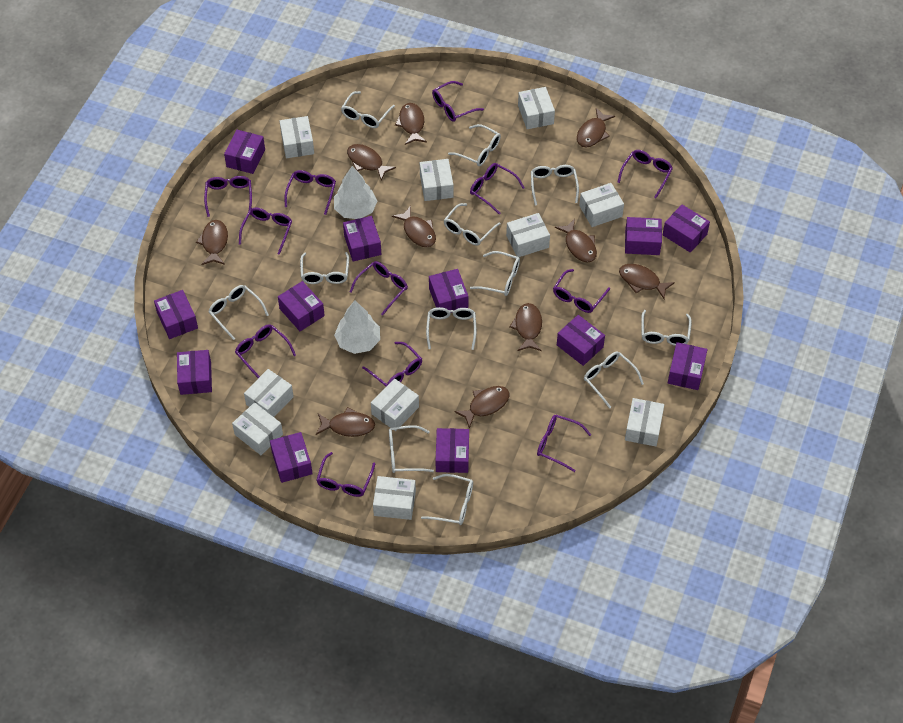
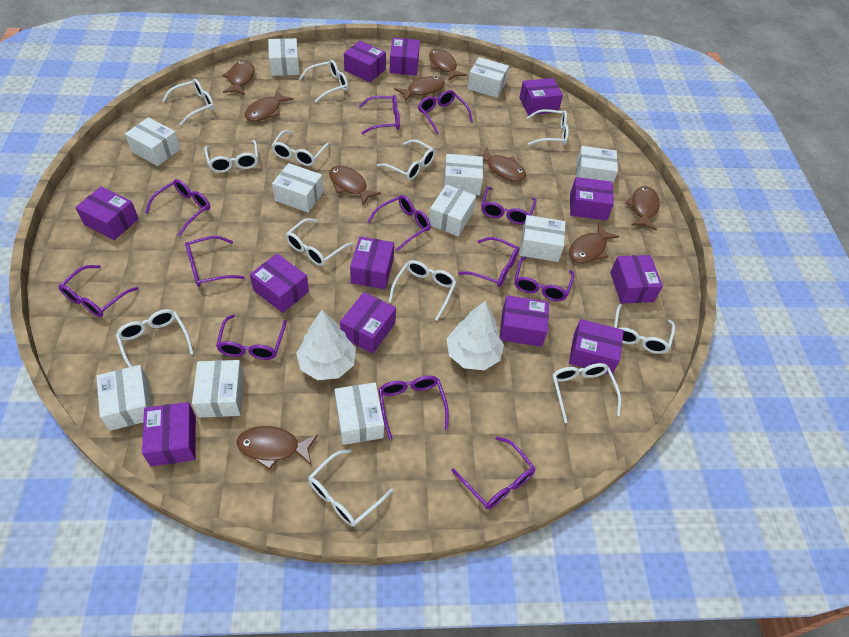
brown fish: [196,220,228,265] [316,407,375,437] [347,144,396,181] [392,206,436,247] [395,103,427,145] [454,386,509,428] [509,303,542,351] [555,219,597,262] [577,108,615,147] [619,264,675,299] = 10 -> [222,61,255,95] [237,426,318,470] [244,89,293,121] [329,166,381,205] [394,76,445,102] [429,49,467,81] [479,147,526,182] [569,223,619,263] [625,186,660,231] = 9
white box: [232,402,283,455] [244,369,294,417] [280,116,314,158] [371,379,419,431] [373,476,416,520] [420,159,453,201] [506,213,550,257] [518,87,555,129] [579,183,624,227] [625,398,664,446] = 10 -> [96,365,152,431] [125,117,180,166] [192,360,244,418] [268,38,300,76] [272,163,324,212] [334,382,384,445] [429,184,476,236] [444,154,483,195] [468,57,509,98] [520,215,565,262] [576,146,618,185] = 11

